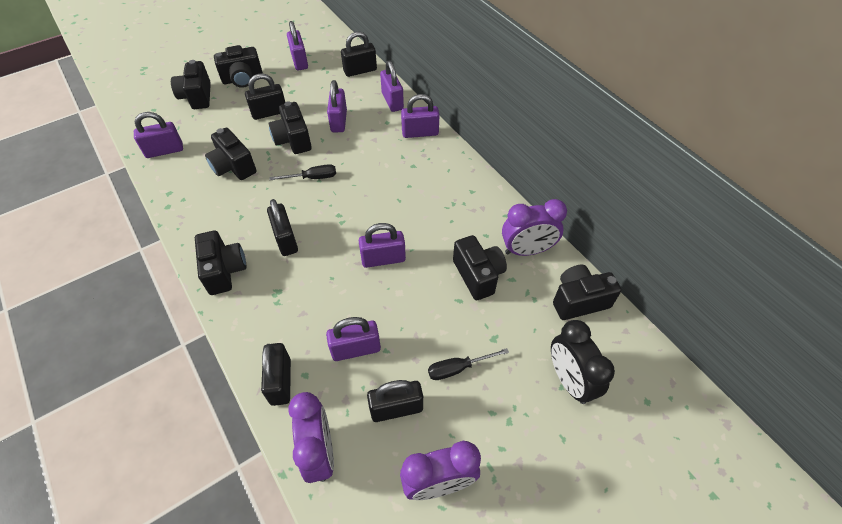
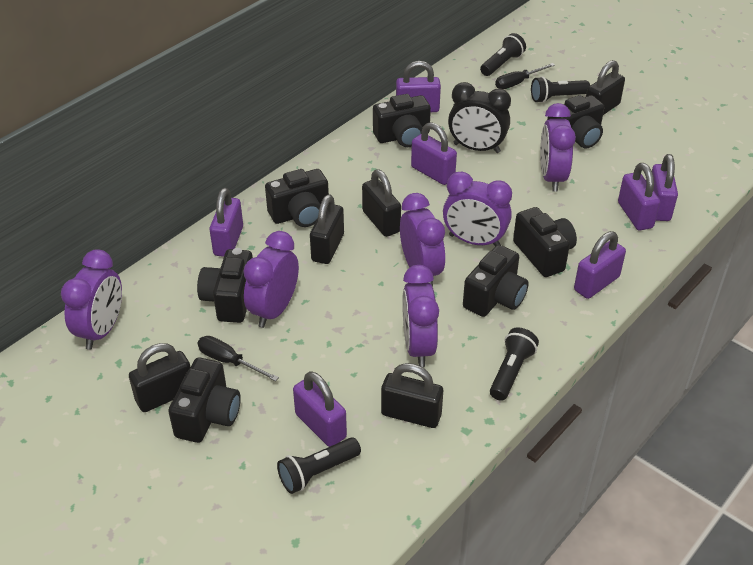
black flashlight: none = 0 -> [277,437,361,494] [480,33,526,76] [490,327,539,401] [531,76,590,103] = 4
purple clock: [289,392,334,483] [400,441,481,500] [502,199,567,256] = 3 -> [61,249,122,350] [243,231,299,328] [400,193,445,287] [402,265,439,367] [443,171,512,246] [540,103,576,192] = 6

